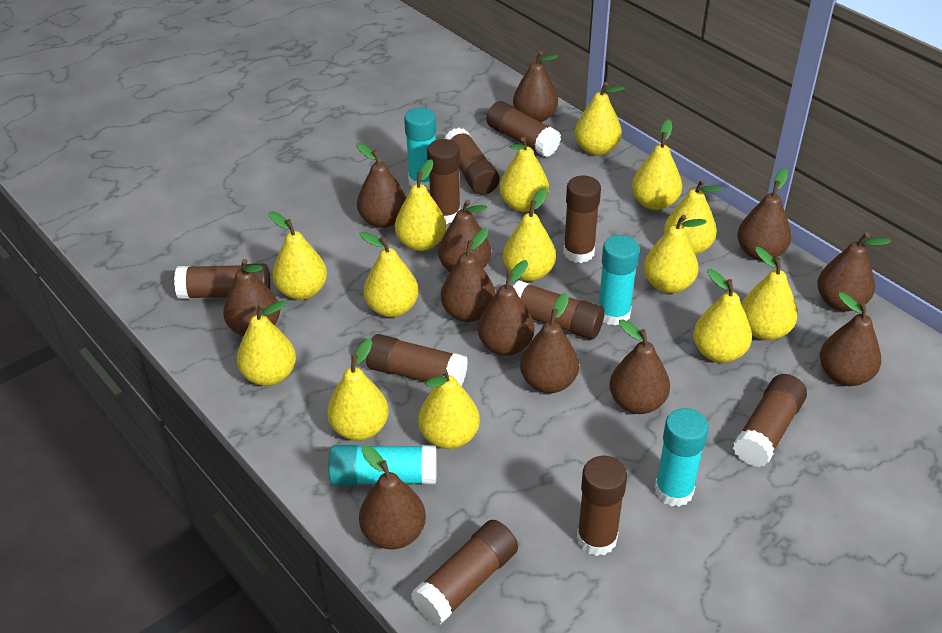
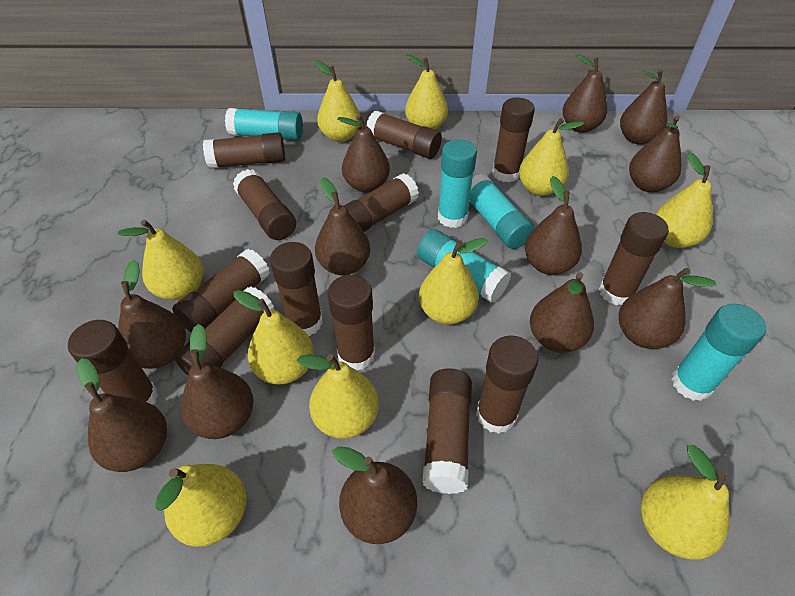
brown glue stick: [174,264,270,299] [366,334,468,387] [411,520,518,625] [427,139,461,224] [444,128,500,195] [487,101,561,157] [513,280,605,340] [563,176,601,263] [577,456,627,556] [733,374,807,467] = 10 -> [68,320,158,405] [172,249,270,333] [175,286,275,376] [203,132,285,169] [233,169,296,240] [270,242,323,336] [328,275,375,371] [344,173,419,232] [366,111,442,159] [422,368,472,494] [476,336,538,434] [492,98,535,182] [599,212,669,305] = 13
turquoise glue stick: [328,445,437,485] [404,107,436,190] [599,235,640,326] [655,408,709,507] = 4 -> [225,108,303,140] [417,229,511,303] [438,139,477,228] [469,174,534,249] [671,304,766,401] = 5
yellow pear: [237,301,296,386] [269,211,327,300] [327,338,389,441] [360,232,419,317] [395,159,446,251] [418,368,480,449] [500,137,549,212] [503,188,556,281] [575,82,625,156] [632,119,682,210] [644,215,707,293] [664,179,722,255] [693,269,752,363] [741,247,798,340] = 14 -> [118,220,204,300] [155,464,246,547] [233,290,314,385] [297,354,379,439] [315,60,361,142] [405,54,448,130] [419,238,488,325] [519,118,584,196] [641,445,730,560] [655,152,712,248] = 10

